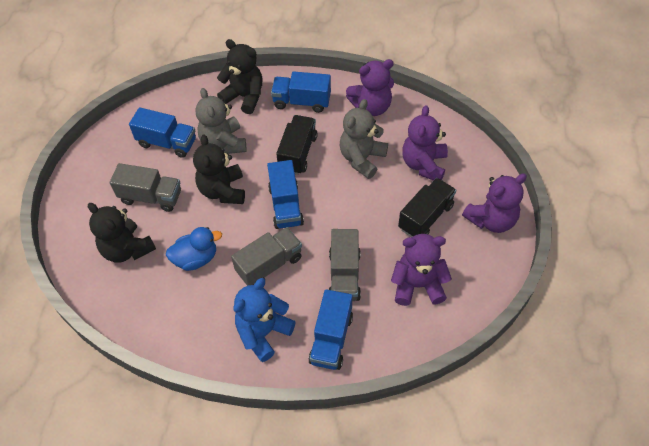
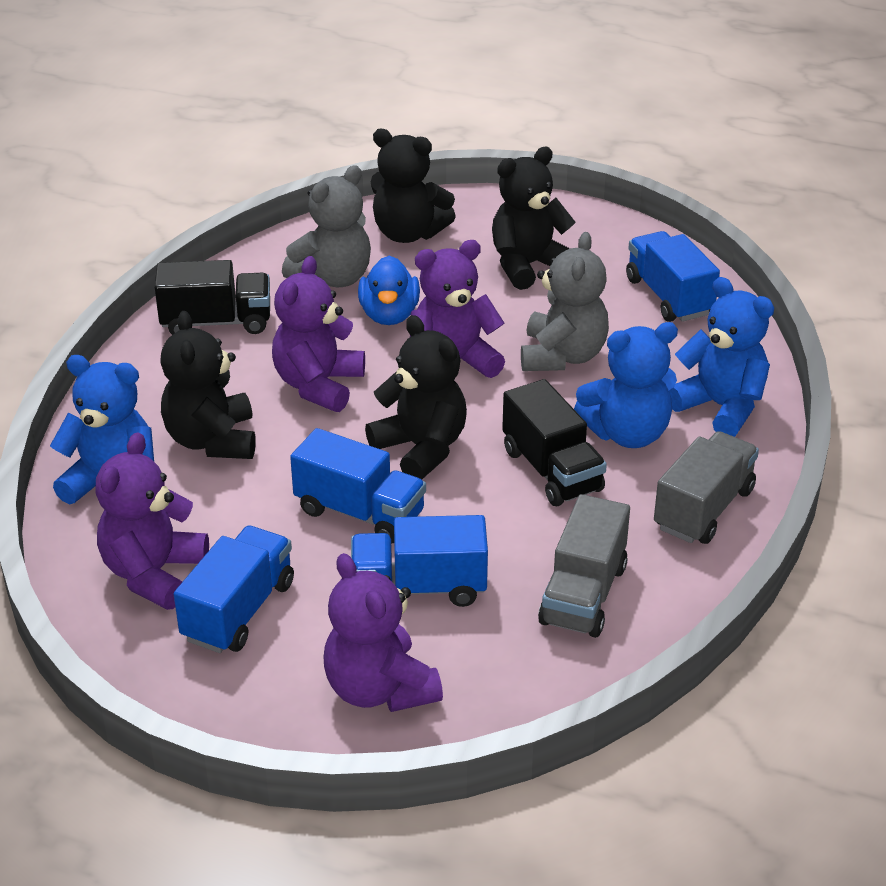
black teddy bear: [88,203,156,263] [193,135,245,204] [217,39,263,114] = 3 -> [160,311,256,459] [365,315,467,479] [371,129,456,243] [492,147,576,290] = 4
blue teddy bear: [233,278,296,362] = 1 -> [50,355,154,504] [574,322,678,448] [669,277,774,437] = 3
grey truck: [110,163,181,212] [231,227,302,286] [329,229,361,301] = 3 -> [538,494,630,638] [654,431,759,544] = 2

